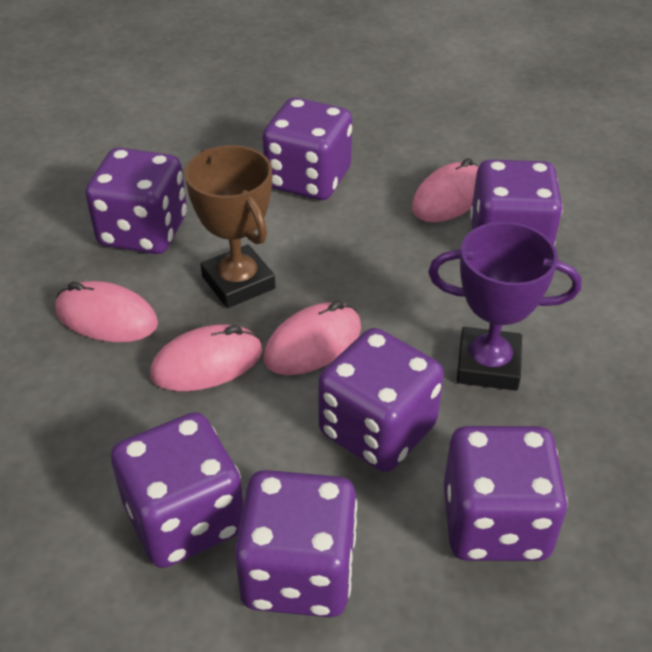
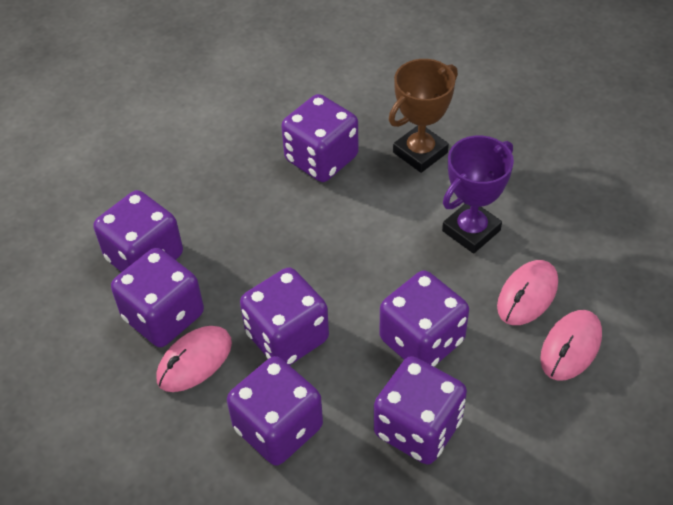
pink mouse: [55,281,158,342] [150,325,262,391] [264,301,361,375] [412,158,479,222] = 4 -> [156,326,232,392] [497,260,558,325] [540,310,602,381] = 3

